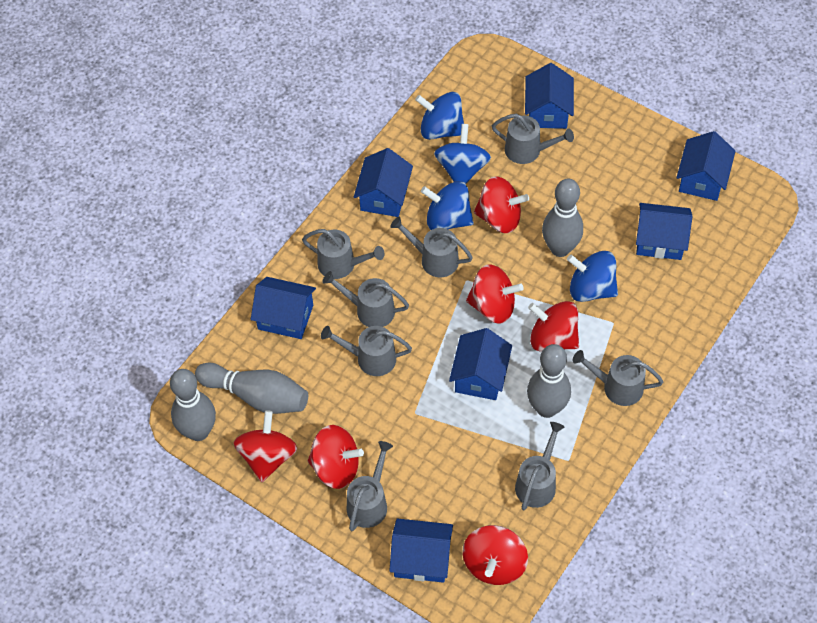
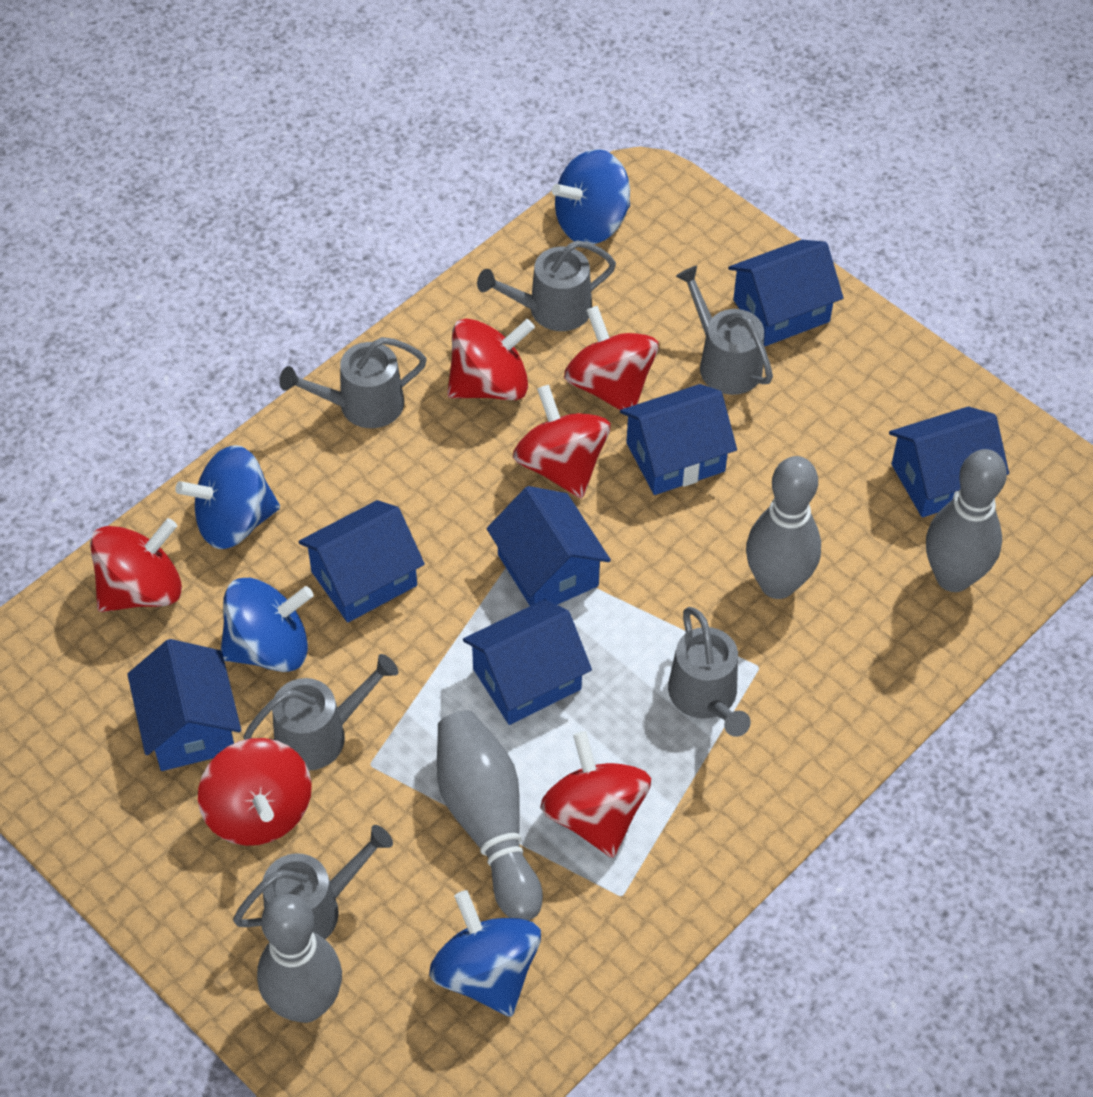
grey watering can: [302,229,385,279] [321,326,412,376] [322,271,409,327] [347,441,393,531] [390,216,473,277] [492,114,574,164] [515,422,565,510] [573,350,664,406] = 8 -> [233,825,393,939] [243,654,398,770] [279,337,427,428] [477,240,616,331] [668,607,751,737] [676,266,773,395] = 6

